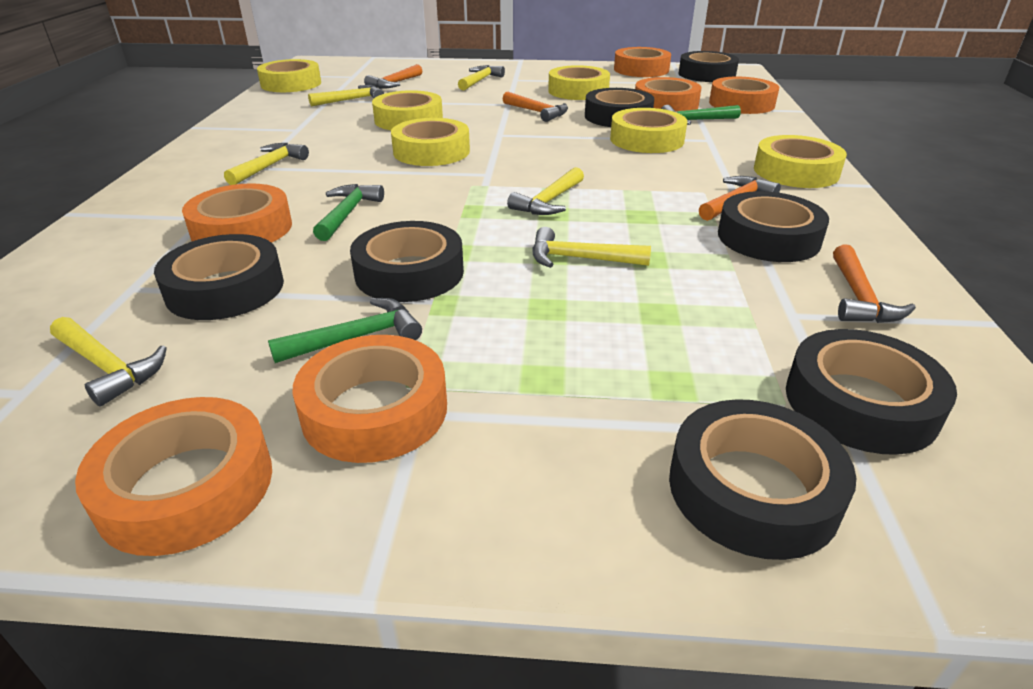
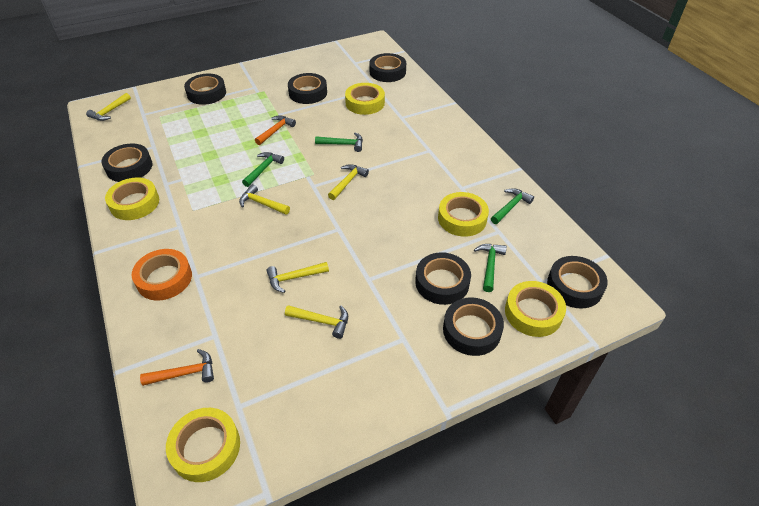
green hammer: [268,298,422,363] [313,184,384,241] [661,105,741,125] = 3 -> [242,152,284,187] [315,132,363,152] [474,244,507,292] [491,188,534,224] = 4
orange hammer: [364,64,422,89] [503,92,568,122] [699,176,781,221] [833,244,916,323] = 4 -> [140,349,214,386] [255,115,296,145] = 2
orange tape: [75,397,272,556] [182,183,292,243] [292,335,447,463] [614,47,671,77] [635,77,701,111] [709,76,779,114] = 6 -> [132,249,192,300] = 1
yellow hammer: [50,317,167,406] [224,143,309,185] [308,85,384,106] [458,65,505,91] [507,167,584,215] [532,227,651,268] = 6 -> [86,93,131,121] [239,184,290,215] [267,262,329,293] [285,305,348,339] [328,164,369,200] = 5
yellow tape: [257,59,321,92] [372,90,443,130] [391,118,470,166] [548,65,610,100] [610,108,687,153] [754,135,847,188] = 6 -> [105,178,159,220] [166,408,240,482] [345,83,385,115] [438,192,489,236] [505,281,566,337] = 5

